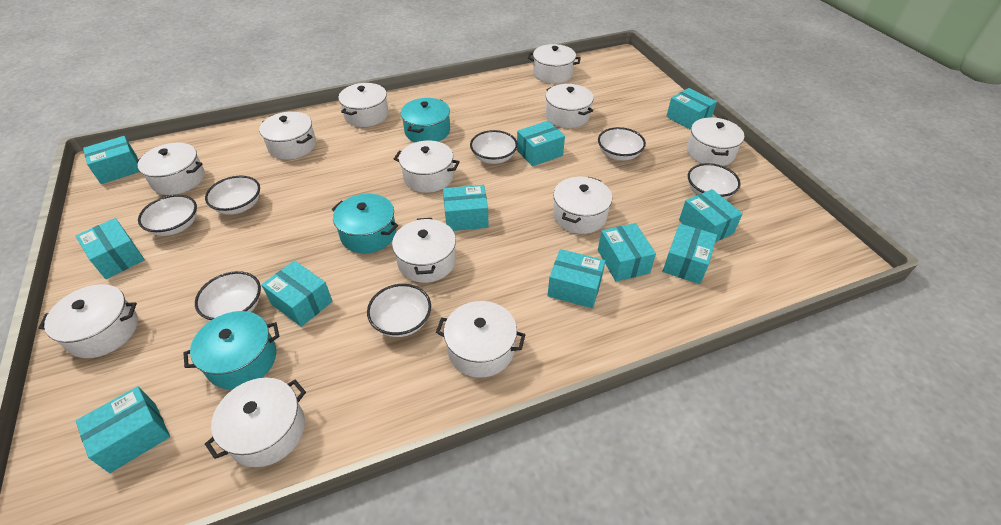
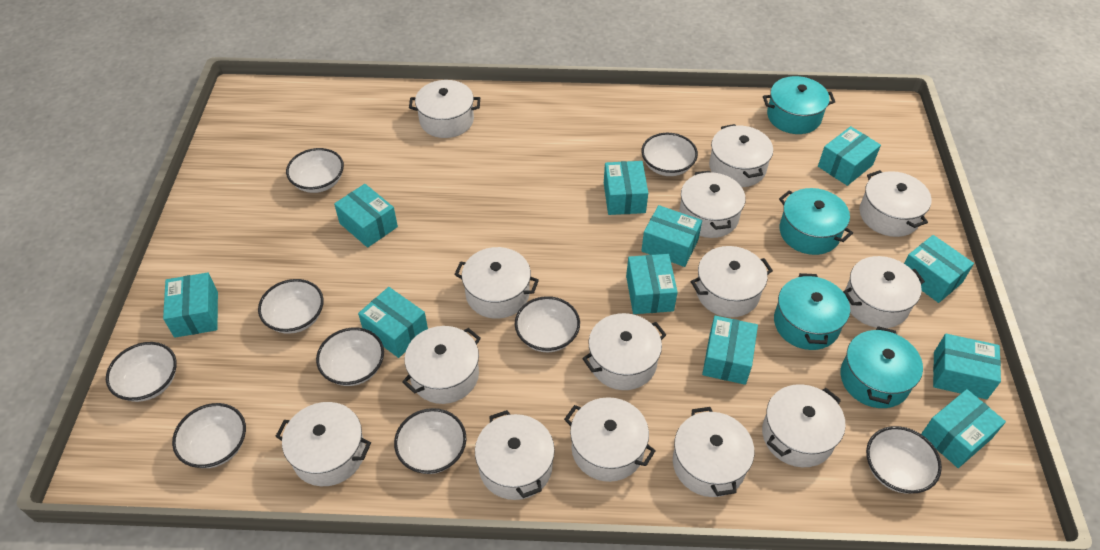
turquoise pot: [184,311,280,389] [332,194,398,253] [401,98,450,142] = 3 -> [763,76,835,134] [774,273,850,350] [779,188,853,255] [840,326,923,408] = 4
white bowl: [138,195,197,236] [195,271,261,320] [205,176,260,215] [367,284,431,337] [470,130,518,164] [598,127,646,161] [688,163,741,199] = 7 -> [106,342,177,402] [172,403,246,468] [258,279,324,334] [286,148,344,193] [316,327,384,386] [394,408,466,474] [515,296,580,352] [641,133,698,176] [866,426,942,494] = 9
white pot: [38,284,138,358] [137,143,205,195] [205,377,306,467] [259,111,316,160] [338,83,389,127] [392,218,456,283] [394,140,460,193] [436,301,526,378] [528,44,581,83] [546,84,594,128] [553,177,612,234] [687,117,744,166] = 12 -> [275,402,371,486] [402,326,481,404] [409,80,480,138] [454,247,539,319] [475,410,555,500] [564,397,656,482] [582,313,666,390] [673,407,754,497] [679,171,745,238] [691,246,773,317] [709,124,773,187] [762,384,845,467] [843,256,925,328] [859,170,932,237] = 14

